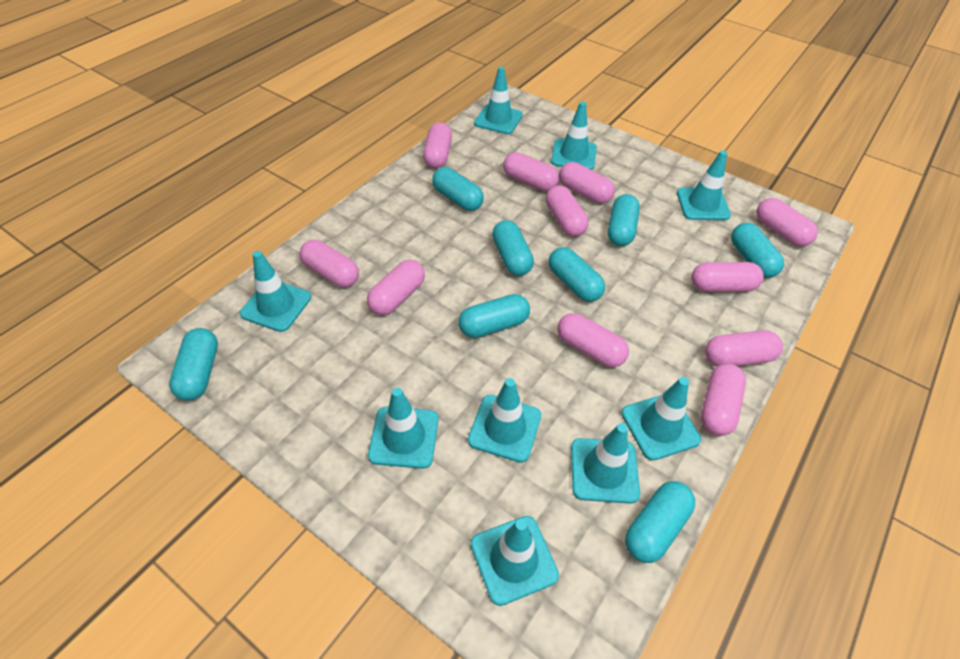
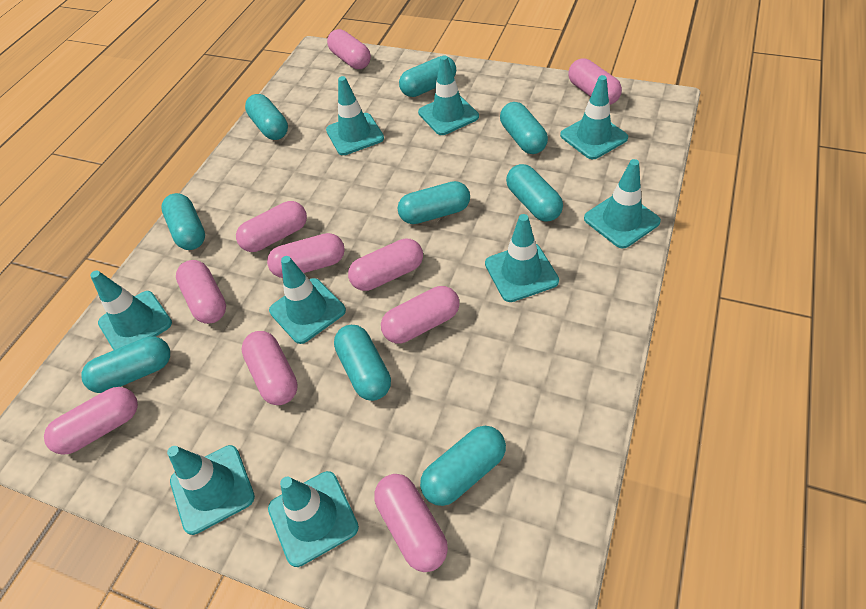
pink capsule: [300,240,359,288] [367,260,425,315] [423,123,452,168] [503,152,559,191] [546,185,589,237] [557,313,629,367] [559,162,615,204] [691,262,764,292] [701,364,746,436] [705,330,783,367] [756,198,818,247] = 11 -> [44,387,138,455] [176,260,226,324] [236,201,307,252] [241,331,298,405] [267,233,345,278] [327,29,371,69] [348,239,423,291] [374,474,448,572] [381,286,459,344] [568,58,622,105] = 10
turquoise capsule: [169,328,218,401] [432,167,484,211] [459,294,530,338] [492,220,534,276] [549,247,605,302] [608,194,640,246] [625,481,695,563] [731,223,784,278] = 8 -> [81,336,170,393] [161,193,205,250] [245,94,288,140] [334,325,391,401] [398,181,470,224] [399,56,456,97] [420,426,506,506] [500,102,548,154] [506,164,563,222] = 9

